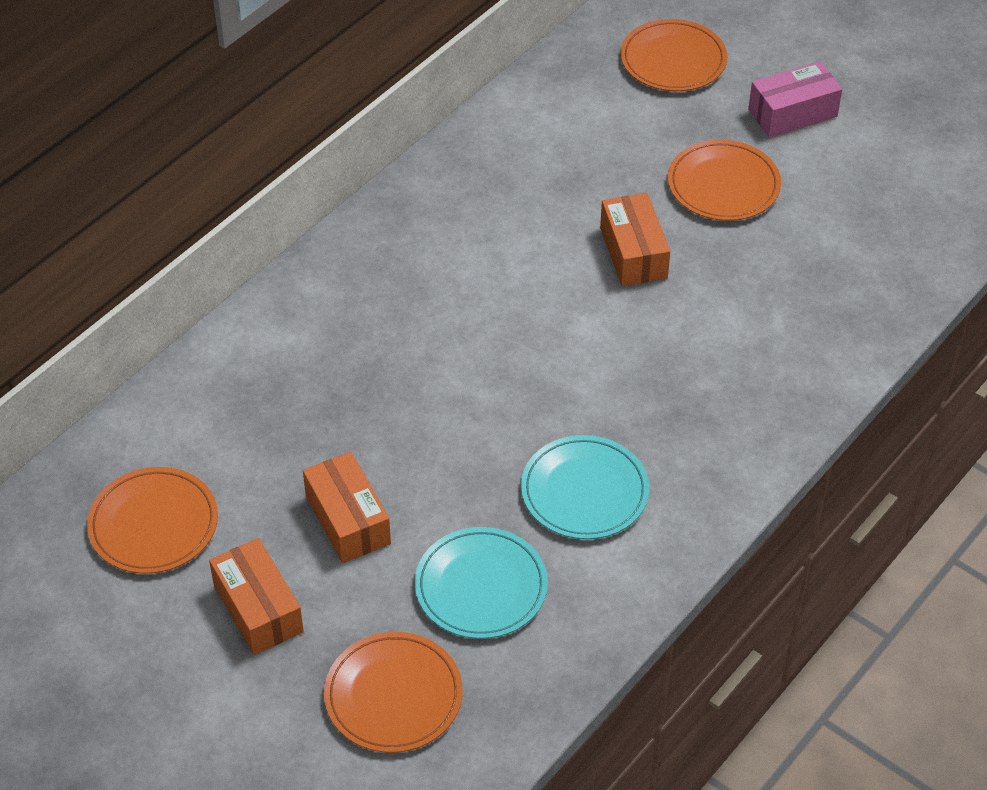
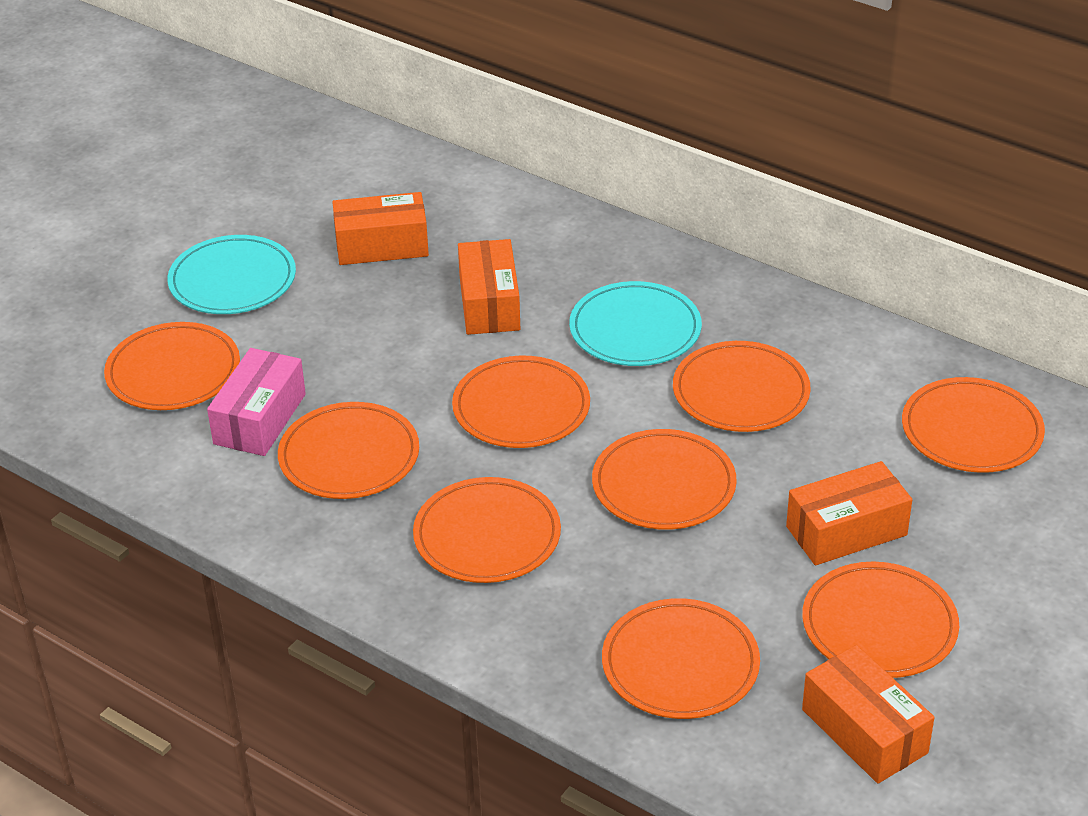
orange box: [209,538,304,655] [303,452,391,563] [600,193,670,286] = 3 -> [332,192,429,265] [458,239,520,335] [786,461,912,565] [802,645,934,784] = 4
orange plate: [87,467,218,574] [324,632,463,753] [620,19,728,91] [668,140,781,221] = 4 -> [104,322,240,410] [278,402,419,499] [413,477,561,583] [452,356,590,448] [592,429,737,530] [602,598,760,719] [673,341,811,432] [802,561,959,678] [902,377,1045,473] = 9

